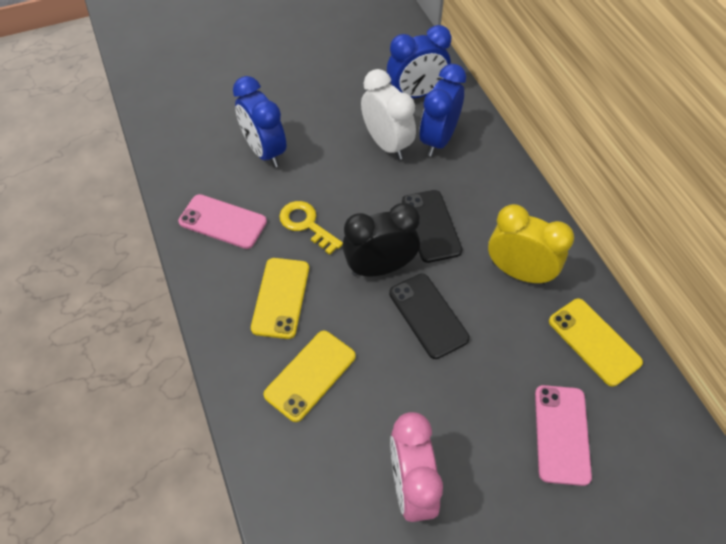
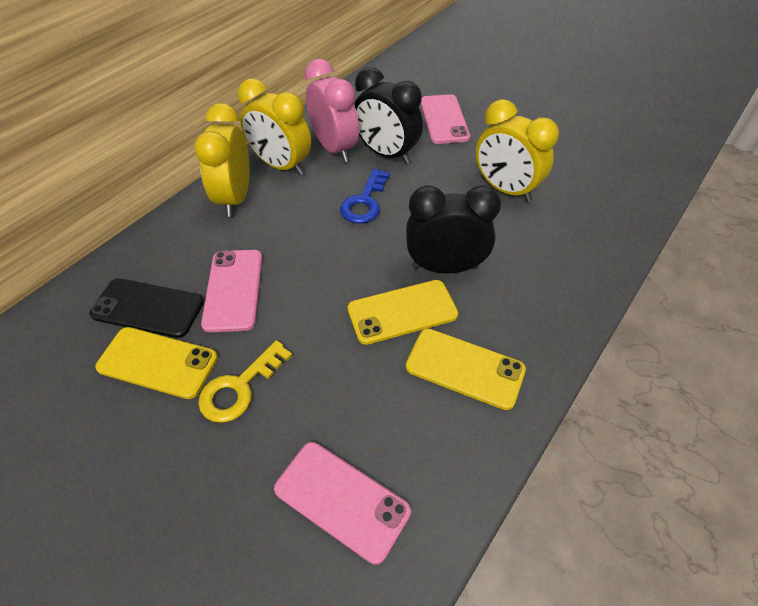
black clock: [342,203,420,277] = 1 -> [354,67,423,164] [406,186,501,273] = 2
black phone: [389,274,470,359] [402,190,462,263] = 2 -> [89,278,204,338] = 1
blue clock: [233,76,286,168] [387,25,451,98] [419,64,466,157] = 3 -> none = 0
blue key: none = 0 -> [340,169,390,224] = 1
pink phone: [178,194,267,249] [535,385,592,486] = 2 -> [201,250,262,332] [274,442,411,564] [421,94,470,144] = 3
white clock: [361,69,416,160] = 1 -> none = 0
yellow clock: [488,204,574,285] = 1 -> [194,103,250,217] [238,78,311,175] [476,99,559,202] = 3

